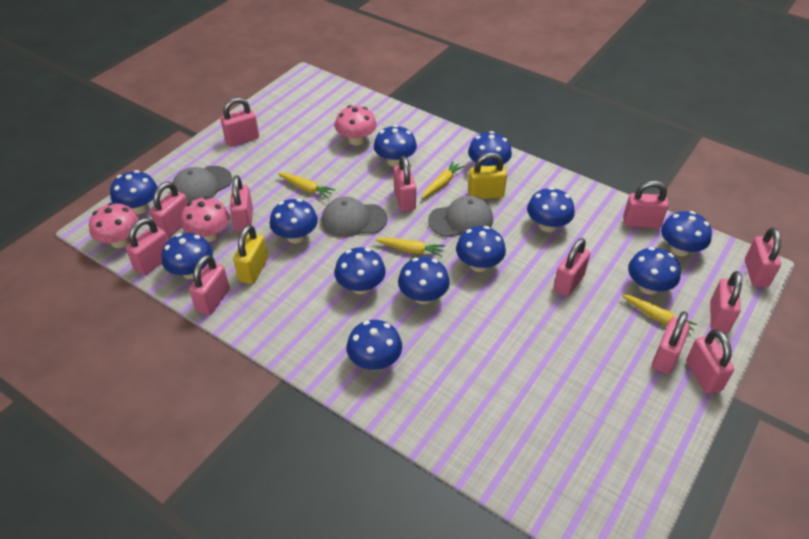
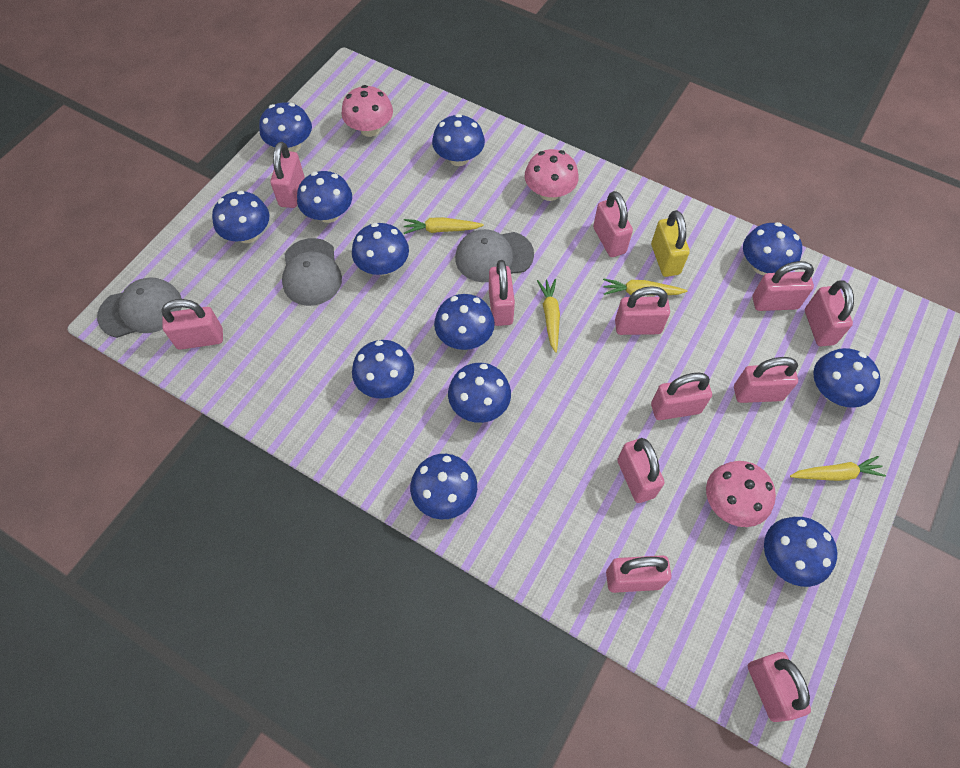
yellow padlock: [233,225,268,284] [468,152,507,199] = 2 -> [651,210,690,277] = 1

